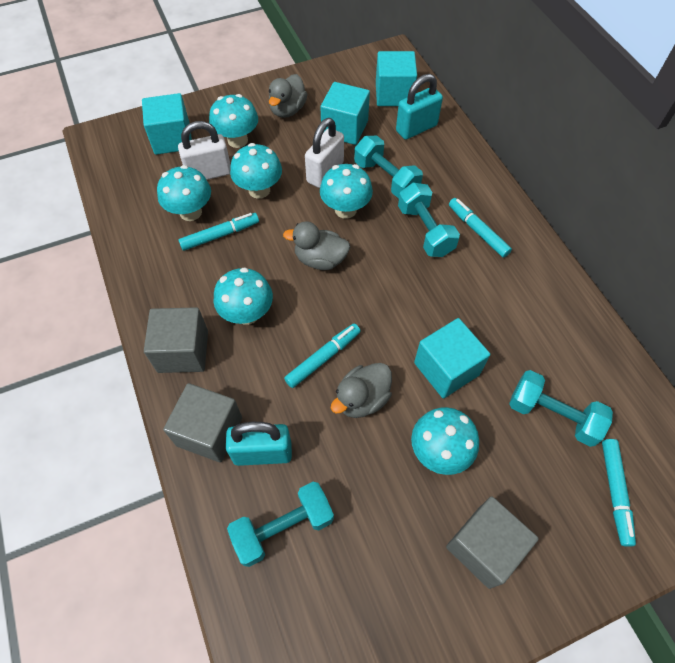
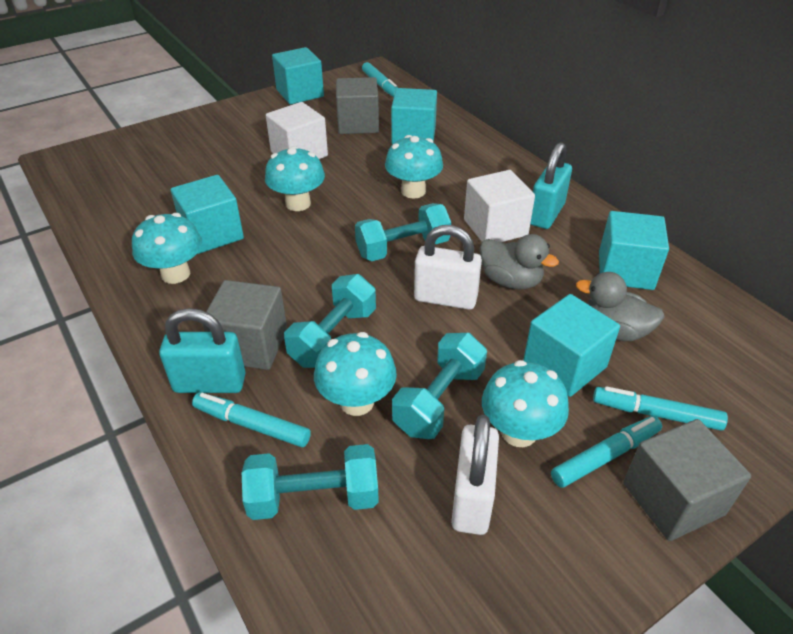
grey duck: [269,74,307,118] [283,222,350,270] [331,363,392,418] = 3 -> [480,234,559,289] [576,272,665,341] = 2
turquoise cube: [142,93,192,155] [320,82,370,145] [376,51,417,106] [414,318,490,399] = 4 -> [171,175,244,254] [272,47,324,104] [391,88,437,145] [523,294,620,397] [599,211,669,290] = 5
turquoise mushroom: [157,165,211,221] [209,94,258,148] [214,268,273,325] [230,143,282,199] [320,164,373,219] [411,407,479,475] = 6 -> [132,213,202,284] [265,146,325,211] [314,332,397,416] [385,135,443,199] [482,360,569,447] = 5
white cube: none = 0 -> [266,102,328,159] [464,170,535,242] = 2

